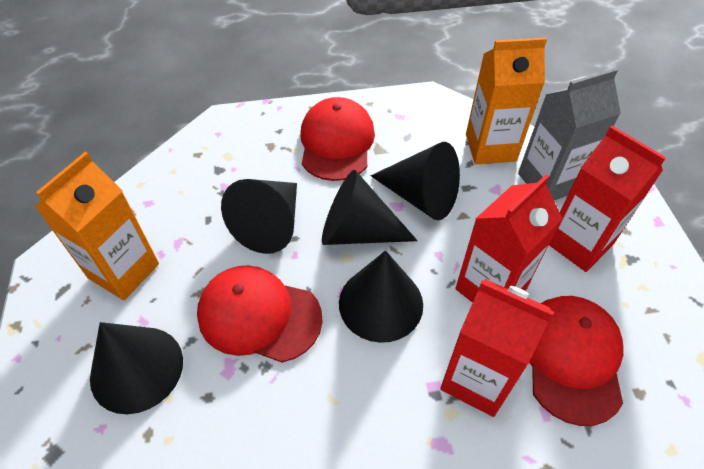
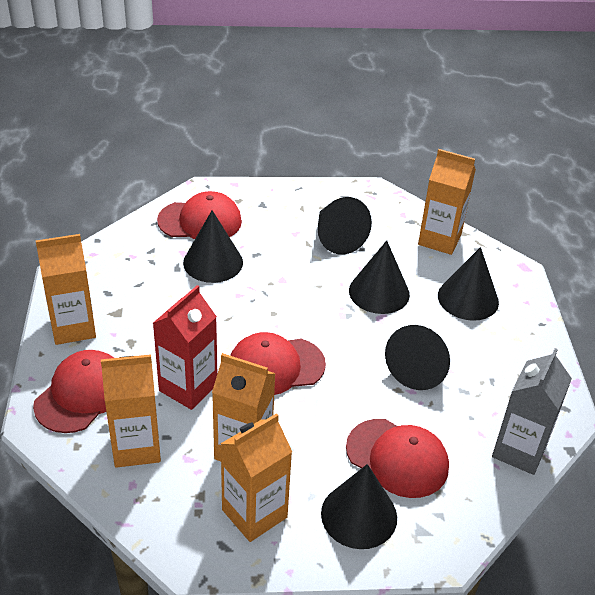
black cone: [90,322,183,414] [221,179,297,254] [322,170,418,245] [339,250,423,343] [371,142,460,220] = 5 -> [183,210,243,283] [318,197,372,254] [321,464,397,549] [349,240,410,314] [385,325,450,390] [438,247,499,321] = 6
orange carton: [35,152,159,300] [466,37,547,164] = 2 -> [36,234,96,345] [101,354,161,468] [212,353,276,462] [221,413,292,542] [418,149,476,255] = 5
red cap: [197,265,322,363] [300,97,375,181] [529,296,623,426] = 3 -> [33,350,114,433] [157,191,242,239] [230,332,326,395] [346,419,449,498] = 4
red carton: [440,279,554,417] [455,174,563,303] [549,126,666,272] = 3 -> [153,285,217,410] = 1

